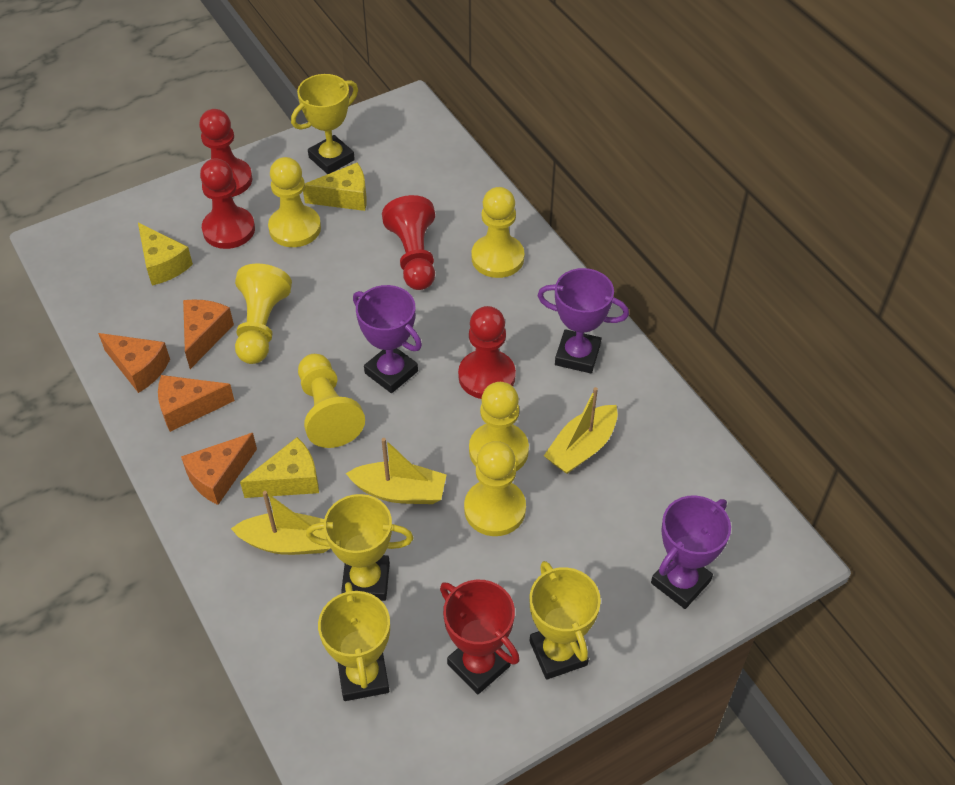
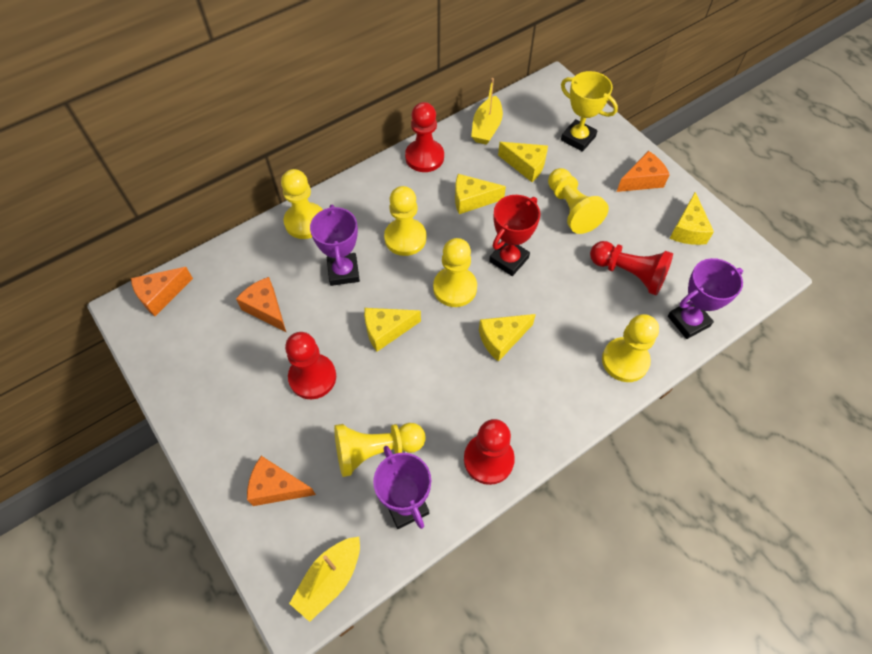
yellow boat: [231,491,331,555] [346,438,447,504] [544,387,618,474] = 3 -> [289,537,360,622] [471,78,503,145] = 2
yellow cheese: [138,223,193,286] [240,437,319,498] [303,163,367,211] = 3 -> [364,308,421,352] [455,174,506,214] [479,314,536,362] [498,142,548,182] [670,192,714,245] = 5
yellow trophy: [291,74,358,174] [306,494,414,601] [318,582,390,701] [529,561,601,680] = 4 -> [561,71,618,152] = 1

